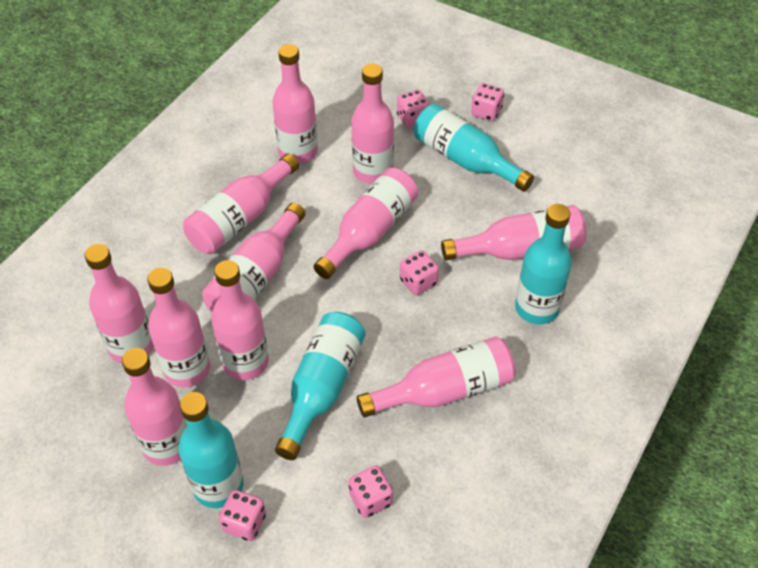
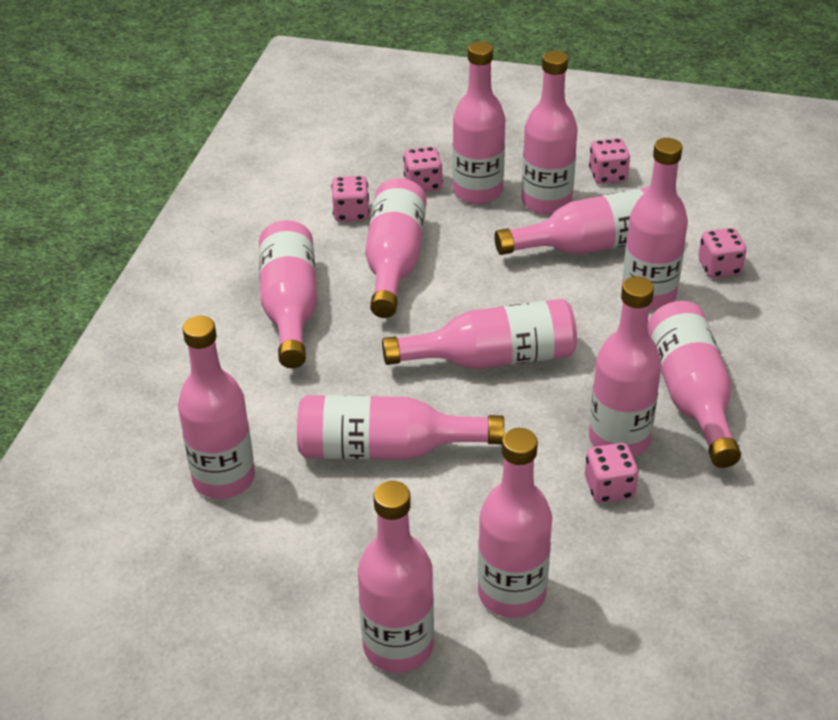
pink bottle: [85,244,154,363] [122,348,187,466] [147,268,210,388] [183,153,299,254] [202,203,306,312] [211,260,269,380] [272,44,318,164] [314,168,418,279] [351,64,394,184] [357,336,516,417] [441,205,587,261] = 11 -> [178,316,255,499] [259,220,317,368] [297,395,504,460] [358,481,434,673] [365,178,427,318] [382,299,577,369] [452,41,505,204] [478,428,552,618] [494,187,649,255] [521,51,578,215] [589,276,662,457] [622,138,688,310] [648,301,741,468] = 13
turquoise bottle: [178,392,244,508] [275,312,365,460] [414,104,534,192] [515,204,572,325] = 4 -> none = 0

